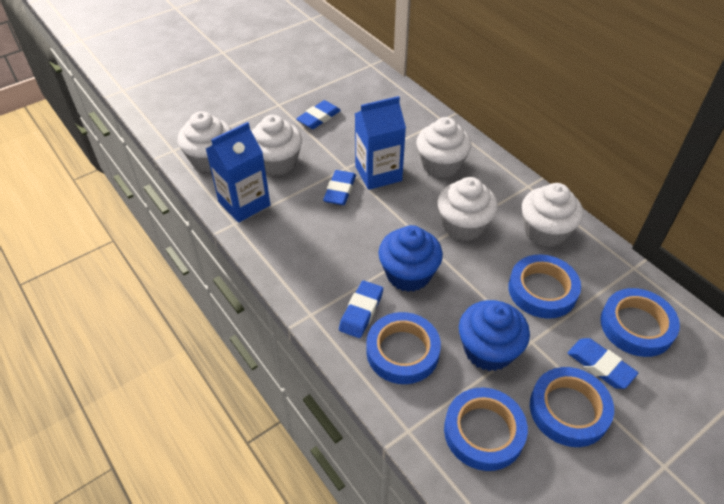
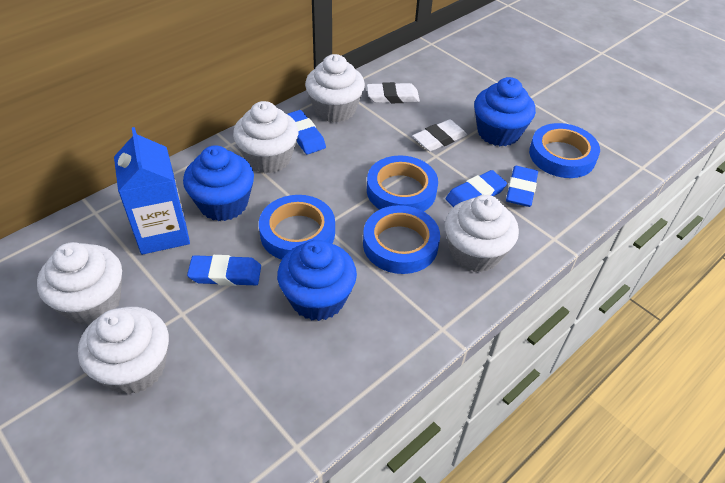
blue carton: [206,122,270,223] [355,96,406,190] = 2 -> [114,127,190,255] = 1
blue cupcake: [378,225,443,292] [459,300,530,371] = 2 -> [183,145,254,221] [277,240,357,321] [474,77,536,146] = 3
blue tape: [366,312,441,384] [444,387,528,471] [508,254,581,319] [530,367,614,447] [600,288,680,357] = 5 -> [259,195,335,260] [363,205,440,274] [367,155,438,212] [529,123,600,178] = 4
white eraser: none = 0 -> [367,82,420,103] [412,119,467,152] = 2

